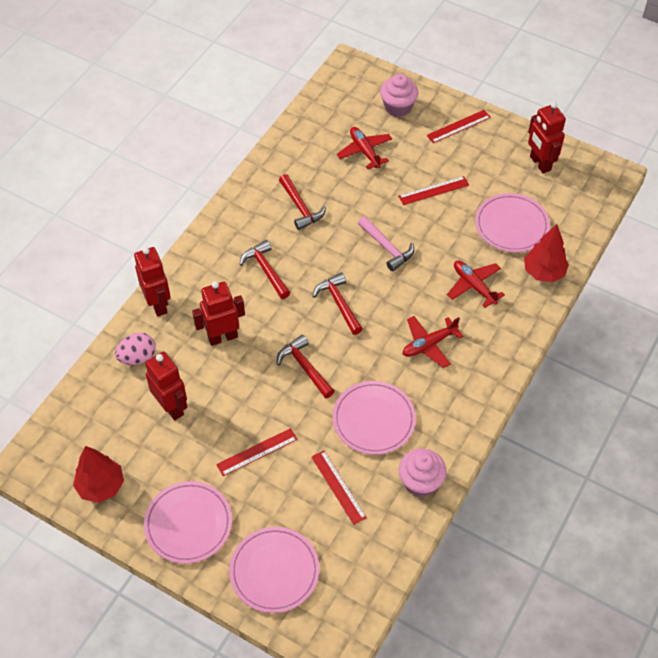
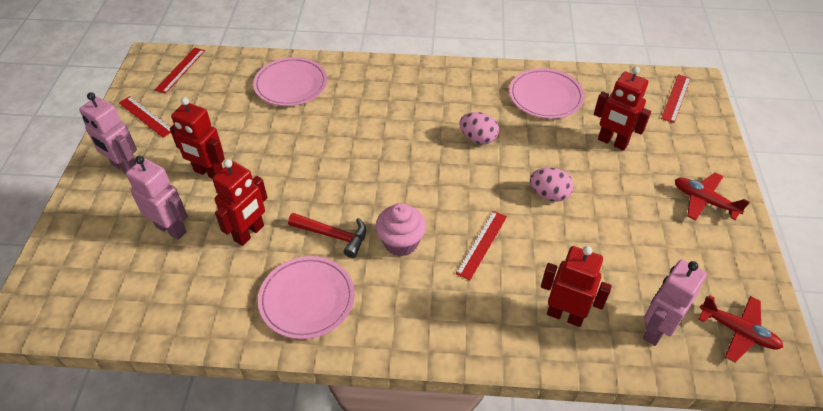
pink cupcake: [380,74,419,117] [399,449,447,497] = 2 -> [376,203,426,256] = 1
pink egg: [115,333,156,365] = 1 -> [460,112,499,145] [530,167,574,202] = 2
pink hammer: [358,216,414,271] = 1 -> none = 0
pink plate: [144,481,232,564] [229,527,319,613] [333,381,416,455] [475,193,550,252] = 4 -> [253,57,327,106] [258,256,355,339] [509,68,585,119] = 3
pink robot: none = 0 -> [79,92,137,174] [126,156,188,240] [643,259,707,346] = 3
red hammer: [239,240,290,299] [277,335,334,399] [279,174,326,230] [313,272,363,335] = 4 -> [288,213,366,258] = 1
red plane: [337,127,392,169] [403,316,463,368] [447,261,505,308] = 3 -> [675,172,750,220] [698,295,783,362] = 2
red tree: [73,446,124,503] [524,224,569,282] = 2 -> none = 0

